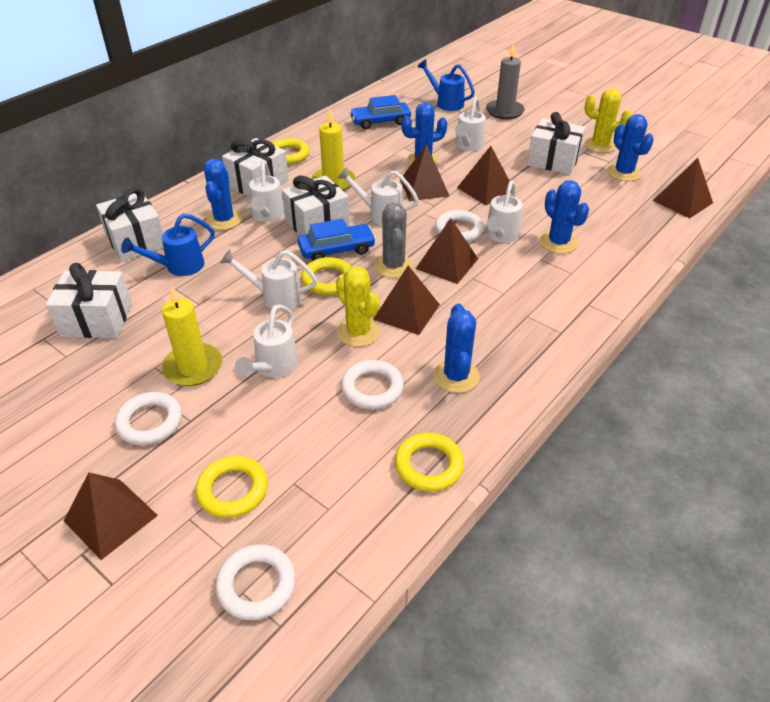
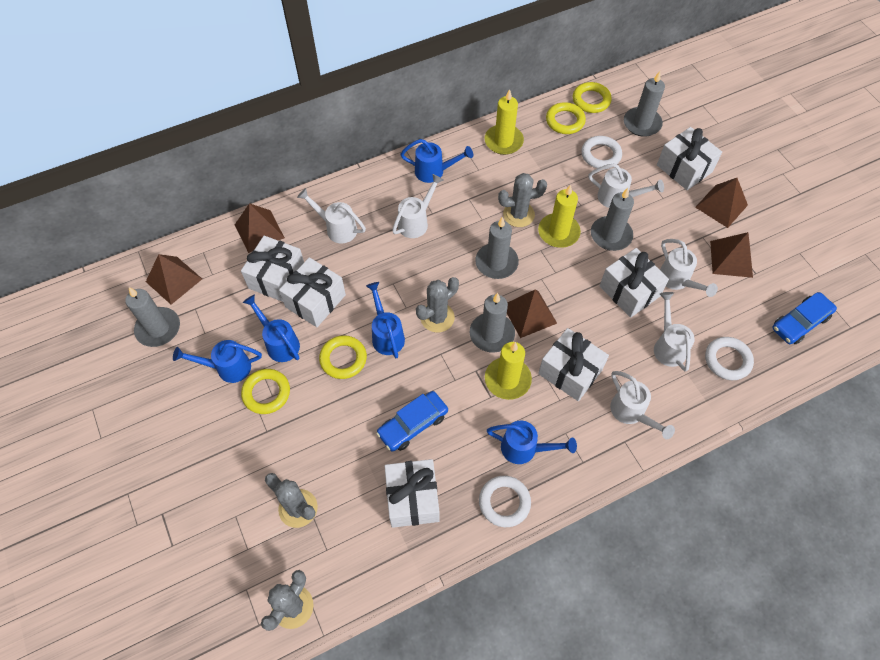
blue cactus: [204,158,242,230] [401,102,447,165] [434,304,480,393] [540,180,589,254] [607,114,654,181] = 5 -> none = 0
blue watering can: [121,213,215,276] [417,59,475,111] = 2 -> [173,340,262,383] [243,294,300,362] [366,282,405,358] [400,139,473,183] [487,420,577,464] = 5
brown pyramid: [64,472,158,560] [373,265,440,335] [400,144,449,201] [416,218,478,284] [457,146,510,205] [653,158,713,219] = 6 -> [146,254,202,305] [235,203,285,253] [507,290,557,338] [695,178,748,228] [710,232,753,278] = 5
grey cactus: [374,203,413,278] = 1 -> [261,570,314,631] [265,473,318,528] [416,277,459,332] [498,173,547,227] = 4
grey candle: [486,42,525,120] = 1 -> [125,287,180,347] [470,293,515,353] [475,217,519,279] [591,188,634,251] [624,71,665,137] = 5
white gift: [46,263,132,338] [96,188,164,261] [222,138,289,197] [282,176,350,236] [527,112,586,174] = 5 -> [241,236,304,302] [279,257,346,327] [385,459,439,528] [538,328,609,401] [600,248,669,318] [657,127,722,190] = 6
white ring: [115,392,182,445] [215,544,296,620] [341,360,404,409] [435,210,484,243] = 4 -> [479,476,531,527] [581,136,622,169] [705,337,754,380] = 3
yellow cactus: [336,266,380,347] [584,88,632,153] = 2 -> none = 0
yellow candle: [162,285,223,386] [311,108,356,191] = 2 -> [484,89,524,155] [485,342,532,400] [538,185,581,248] = 3

